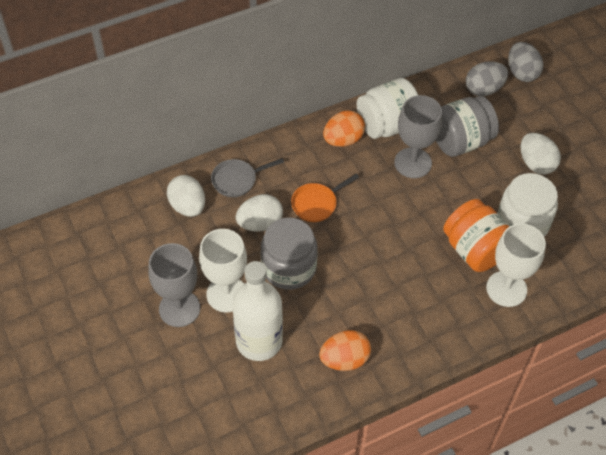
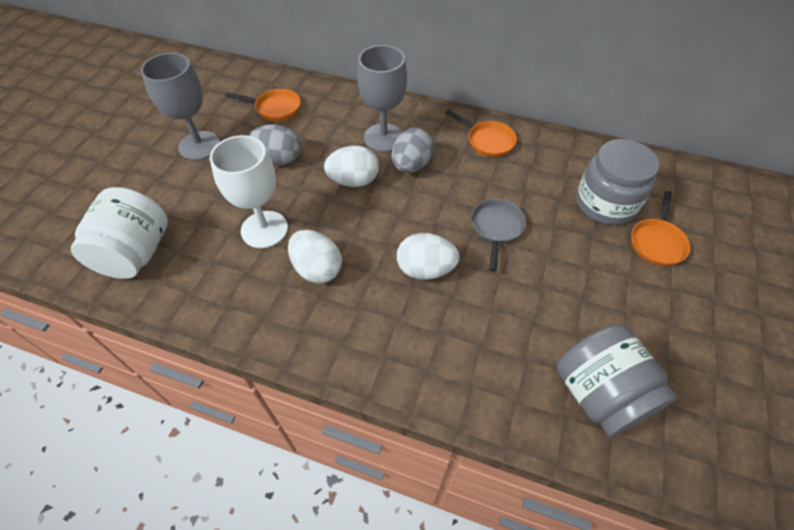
orange egg: [319,330,371,371] [323,110,365,147] = 2 -> none = 0
orange jar: [443,199,510,272] = 1 -> none = 0
orange pan: [291,174,359,222] = 1 -> [225,89,301,121] [445,110,517,157] [631,191,690,266] = 3
white bottle: [232,261,283,361] = 1 -> none = 0
white goblet: [199,229,247,312] [486,223,546,307] = 2 -> [209,135,288,248] = 1
white jar: [357,78,418,139] [498,173,558,237] = 2 -> [71,187,168,279] = 1

